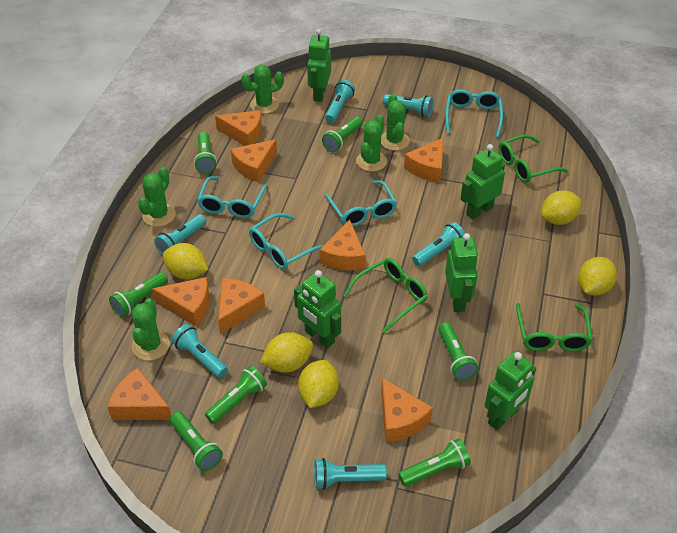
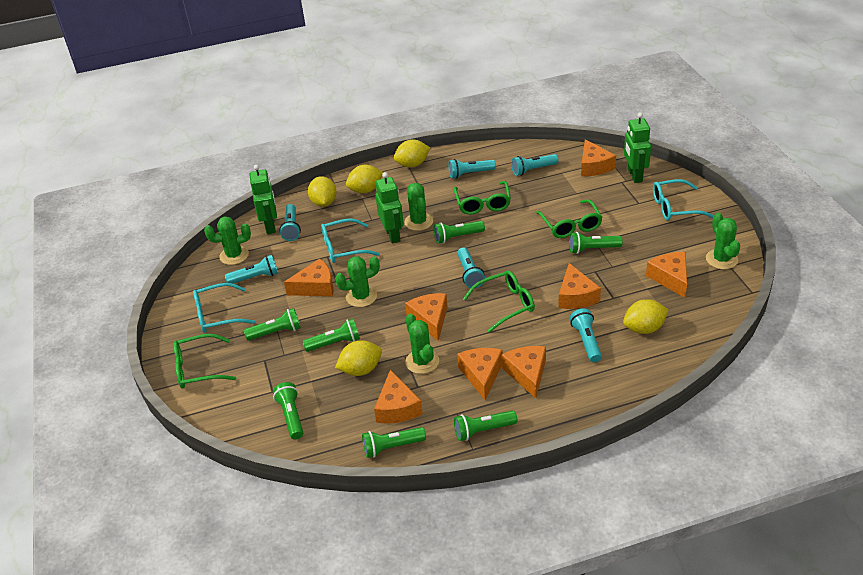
green glasses: [343,258,428,333] [498,134,569,183] [516,303,593,352] = 3 -> [173,334,236,388] [454,181,511,215] [463,271,535,333] [536,199,603,238] = 4
green robot: [294,270,341,348] [307,29,331,102] [445,233,478,312] [461,144,505,219] [485,352,536,430] = 5 -> [249,164,277,234] [375,172,404,244] [624,112,651,183] = 3
turquoise glasses: [197,176,268,218] [249,213,324,269] [324,180,397,226] [445,89,503,137] = 4 -> [193,283,255,333] [321,218,380,263] [653,179,714,221] = 3

